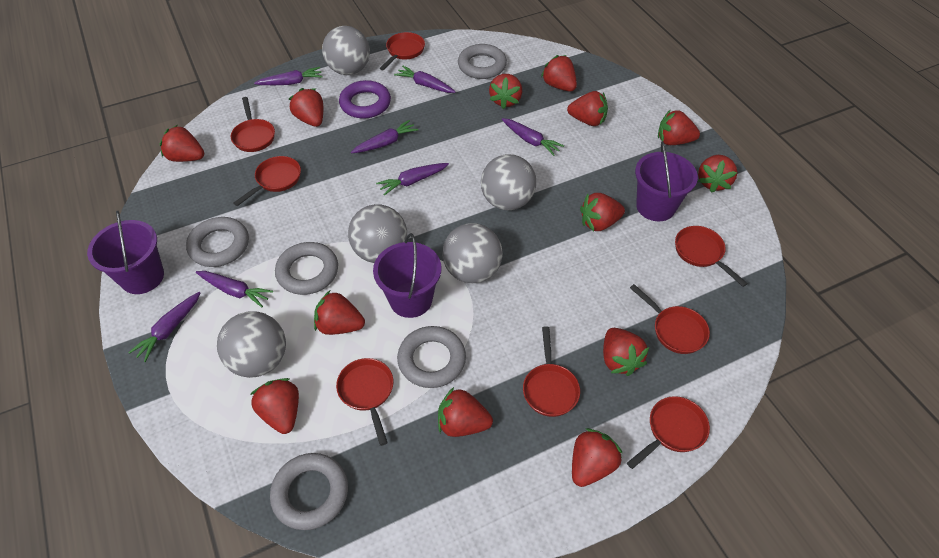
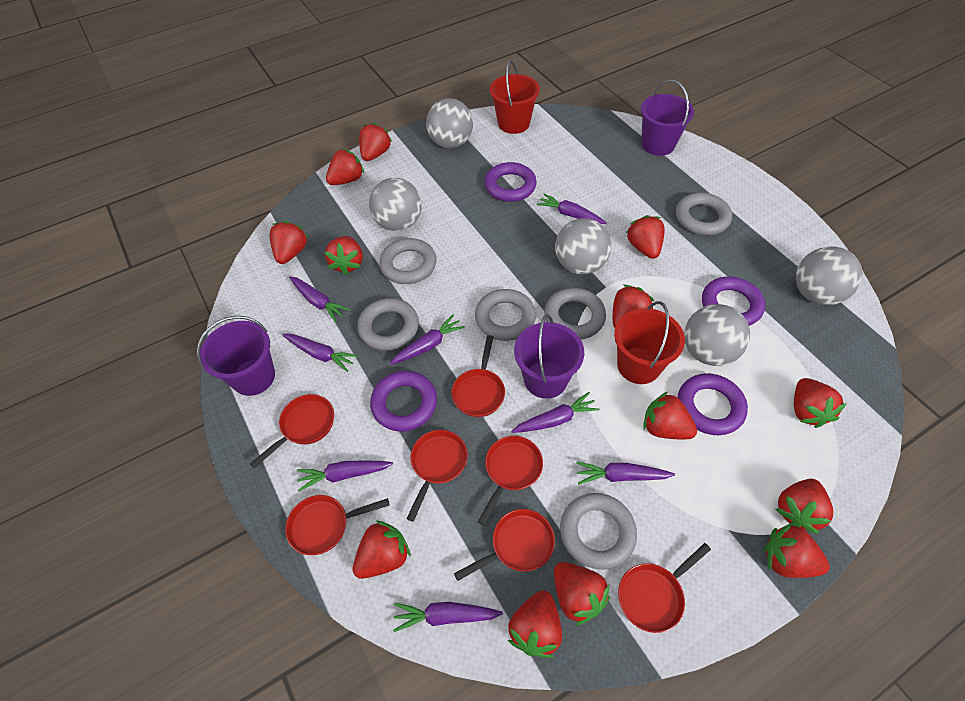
grey ring: [186,217,249,267] [270,453,348,530] [275,242,338,295] [397,326,466,388] [458,44,507,79] = 5 -> [357,298,419,351] [379,238,437,284] [475,289,536,341] [544,288,606,339] [560,493,637,570] [676,193,732,235] = 6
purple carrot: [128,292,200,362] [196,271,273,307] [254,67,323,85] [351,120,418,153] [376,163,449,196] [394,66,456,93] [502,118,564,156] = 7 -> [282,334,358,372] [289,276,350,322] [297,460,393,492] [389,315,465,365] [393,602,503,632] [511,392,600,433] [537,194,607,224] [576,462,675,484] = 8
purple ring: [339,80,391,119] = 1 -> [370,371,437,432] [484,162,537,202] [678,373,748,435] [702,276,765,326] = 4
red bucket: none = 0 -> [490,60,540,134] [614,301,685,384] = 2
red pan: [231,97,275,152] [234,156,301,206] [336,358,393,446] [380,32,425,71] [523,326,580,417] [627,396,710,469] [630,284,710,354] [675,226,748,287] = 8 -> [250,394,334,468] [285,495,390,555] [406,430,468,522] [451,335,505,417] [454,509,555,581] [478,436,543,526] [618,543,711,633] = 7

